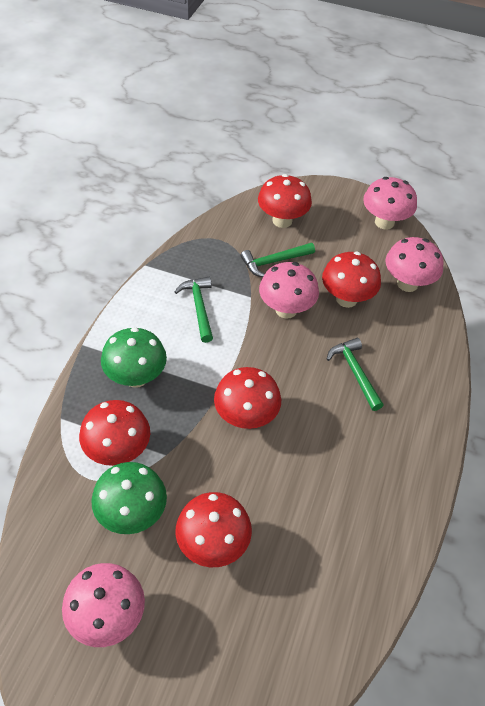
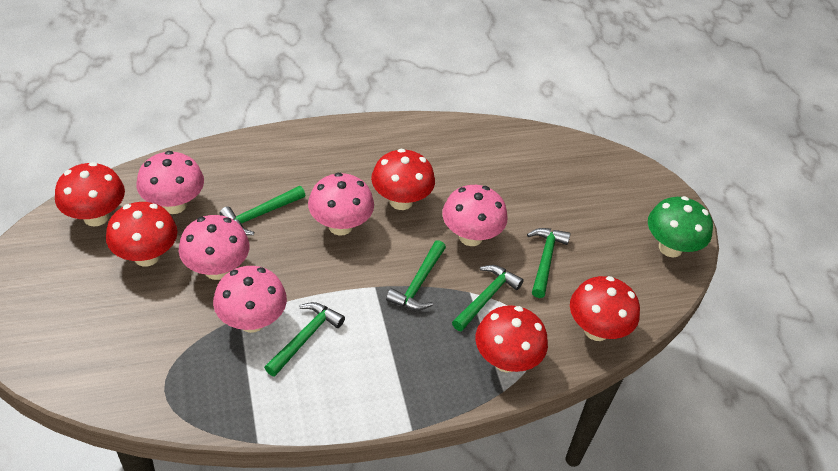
green hammer: [175,277,213,343] [240,243,315,277] [327,338,384,411] = 3 -> [219,186,305,235] [264,302,345,377] [386,240,446,310] [452,265,524,331] [527,228,571,298] = 5
green mushroom: [91,462,167,534] [101,327,167,388] = 2 -> [648,196,713,257] = 1
pink mushroom: [62,563,145,647] [259,262,319,319] [363,177,417,230] [385,237,444,292] = 4 -> [137,151,204,214] [179,215,249,280] [213,266,287,333] [308,173,374,236] [442,185,508,246] = 5

